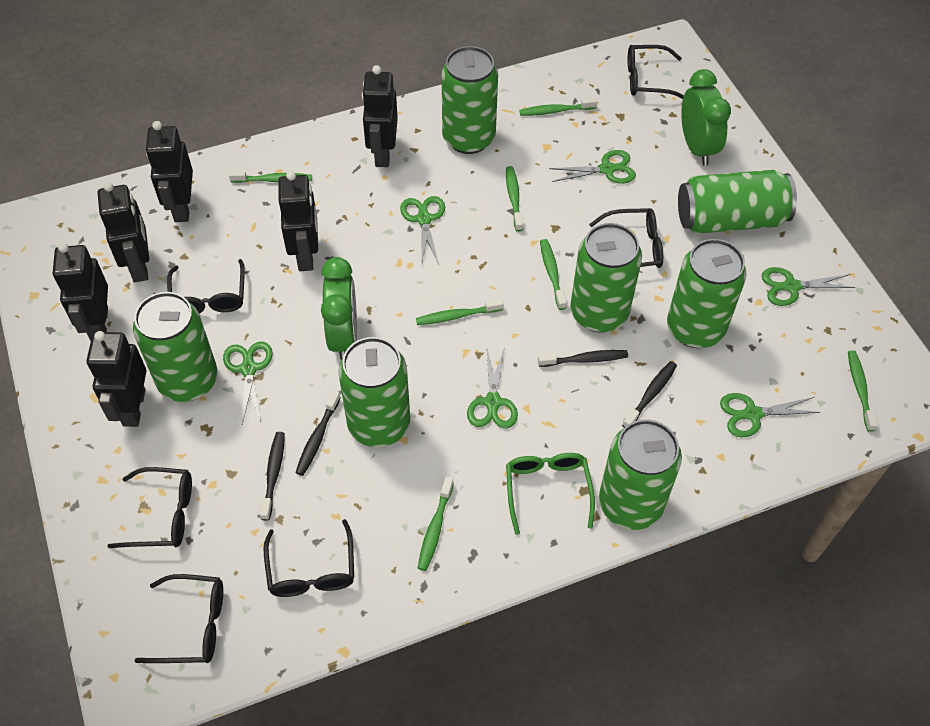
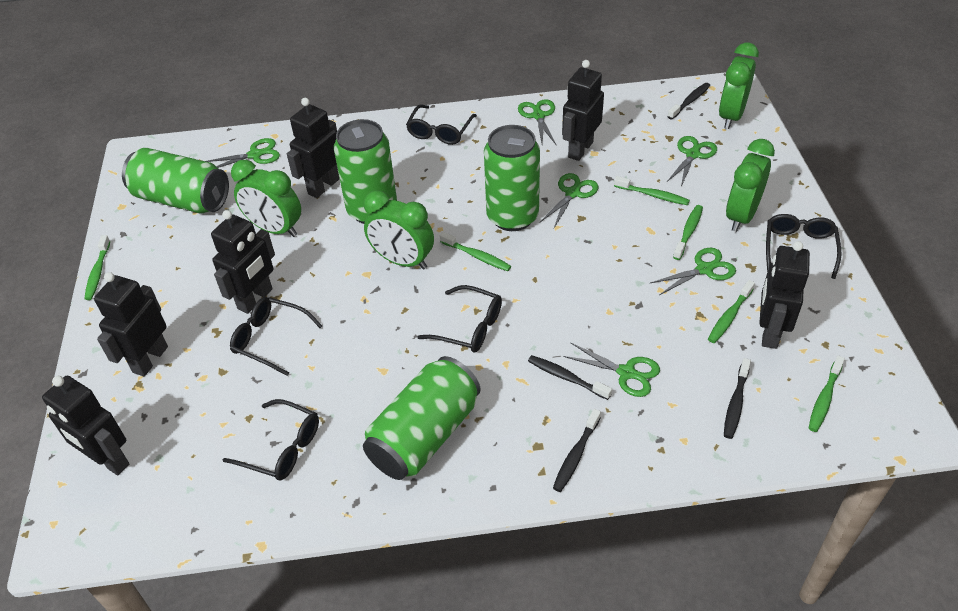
black glasses: [107,467,192,548] [135,574,223,663] [167,259,245,314] [263,519,354,597] [589,208,663,268] [628,45,684,99] = 6 -> [223,399,319,480] [230,297,322,376] [406,104,477,145] [418,285,502,353] [766,214,842,279] = 5
green can: [133,292,218,402] [338,337,410,447] [441,46,498,154] [570,223,642,332] [599,419,682,530] [667,239,747,348] [678,170,797,234] = 7 -> [122,148,229,214] [334,119,397,224] [363,356,481,480] [484,125,540,231] = 4
green clock: [321,257,357,360] [681,69,731,165] = 2 -> [231,160,301,237] [364,190,434,270] [719,43,759,129] [726,139,775,232] = 4
green glasses: [506,453,595,535] = 1 -> none = 0
green toothbrush: [229,171,312,183] [416,299,504,325] [418,476,454,571] [506,166,523,232] [519,97,598,116] [540,239,567,310] [848,350,878,432] = 7 -> [84,235,110,300] [440,232,511,271] [614,176,690,205] [673,205,703,260] [708,280,755,343] [809,355,845,432] = 6

